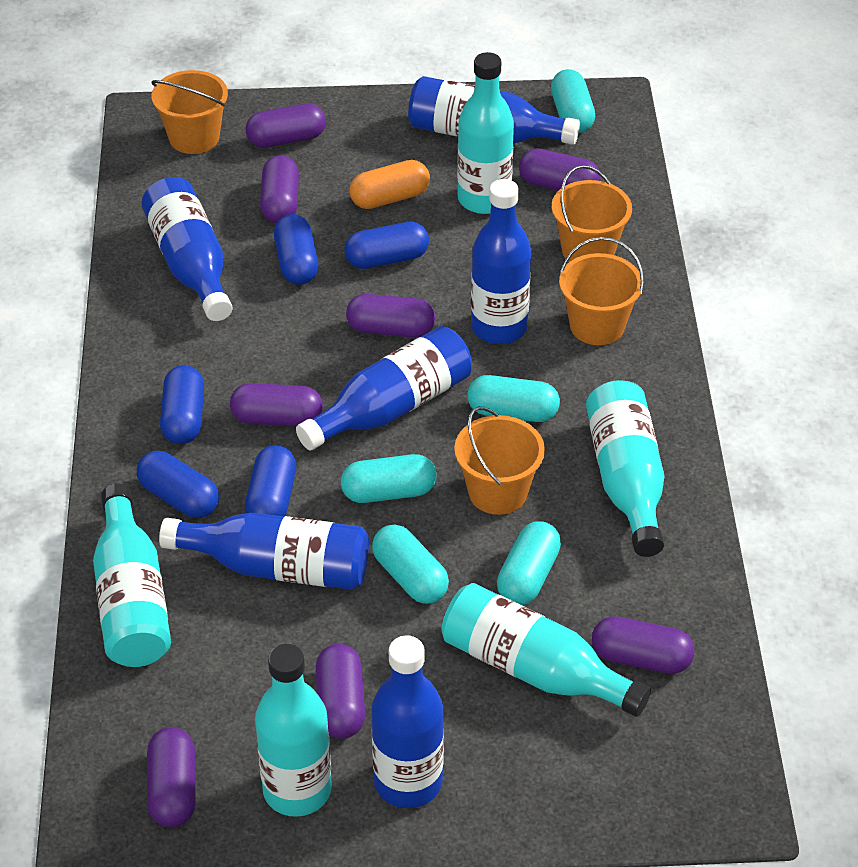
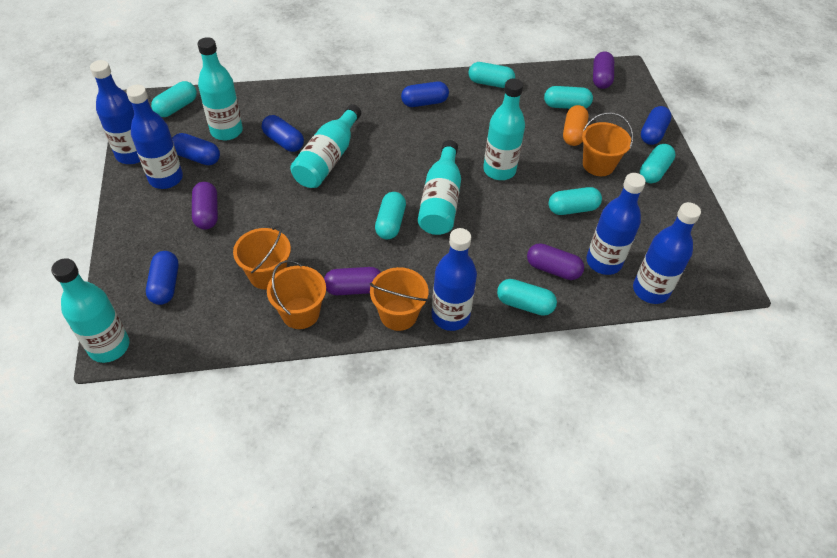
blue bottle: [142,177,232,321] [159,512,369,590] [296,326,472,450] [371,635,444,808] [408,76,580,145] [471,179,531,344] = 6 -> [90,60,140,164] [126,84,183,189] [432,228,477,331] [586,173,646,275] [633,202,701,304] = 5
purple capsule: [147,727,196,827] [230,383,323,426] [245,103,326,148] [260,155,299,223] [316,644,365,739] [346,294,435,338] [519,148,600,191] [592,616,694,674] = 8 -> [192,182,218,230] [324,267,381,295] [527,243,584,280] [593,51,614,89] = 4
turquoise capsule: [341,454,436,503] [372,524,449,604] [467,375,560,422] [497,521,561,605] [551,69,595,133] = 5 -> [151,81,197,117] [375,192,406,240] [468,62,515,88] [497,279,557,316] [544,86,593,109] [549,187,602,215] [640,144,675,183] = 7

